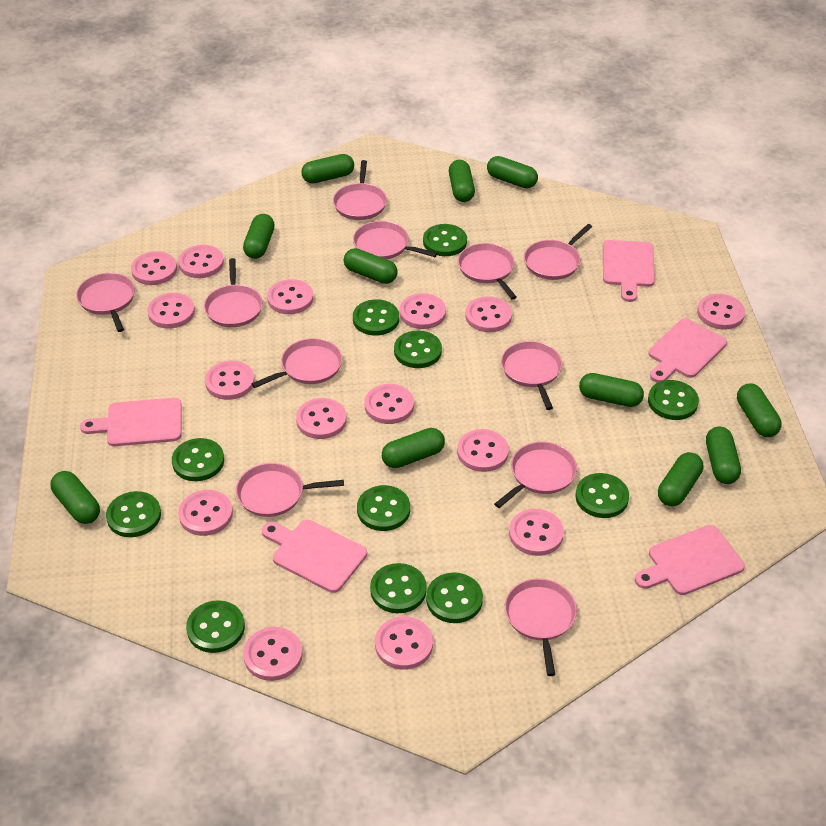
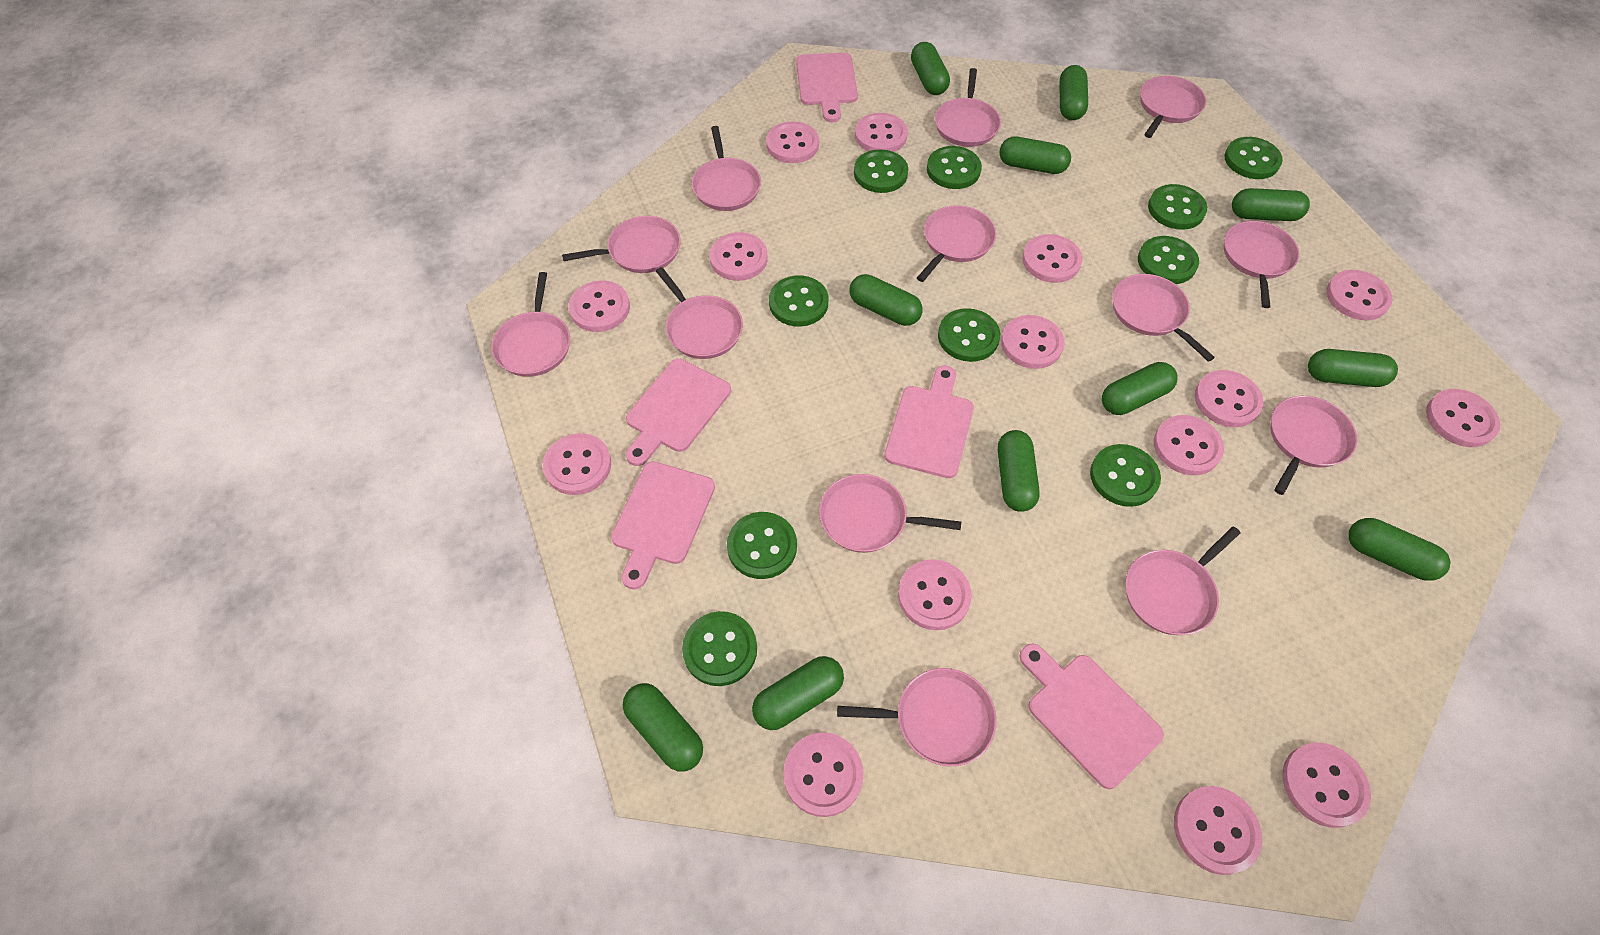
green button: [106,491,161,537] [172,438,224,481] [186,600,245,653] [353,299,399,336] [357,485,410,531] [370,563,427,613] [394,331,442,368] [423,224,467,256] [426,572,483,623] [575,473,629,518] [648,380,699,420] = 11 -> [682,611,757,686] [727,512,797,579] [769,275,829,327] [854,149,908,193] [927,146,982,189] [938,308,1000,362] [1090,444,1161,507] [1138,236,1199,284] [1148,184,1207,230] [1224,137,1283,179] = 10
pink pan: [76,273,135,332] [204,258,263,327] [236,463,344,517] [252,338,342,388] [333,160,387,220] [353,221,437,259] [458,243,517,300] [494,442,577,508] [501,341,562,410] [505,578,577,676] [524,224,592,280] = 11 -> [491,272,570,377] [562,216,681,273] [656,267,743,359] [692,126,761,211] [819,474,961,553] [837,668,997,767] [917,205,996,282] [935,68,1001,147] [1112,274,1215,362] [1125,526,1240,635] [1140,76,1206,138] [1224,221,1299,308] [1270,396,1357,495] = 13

